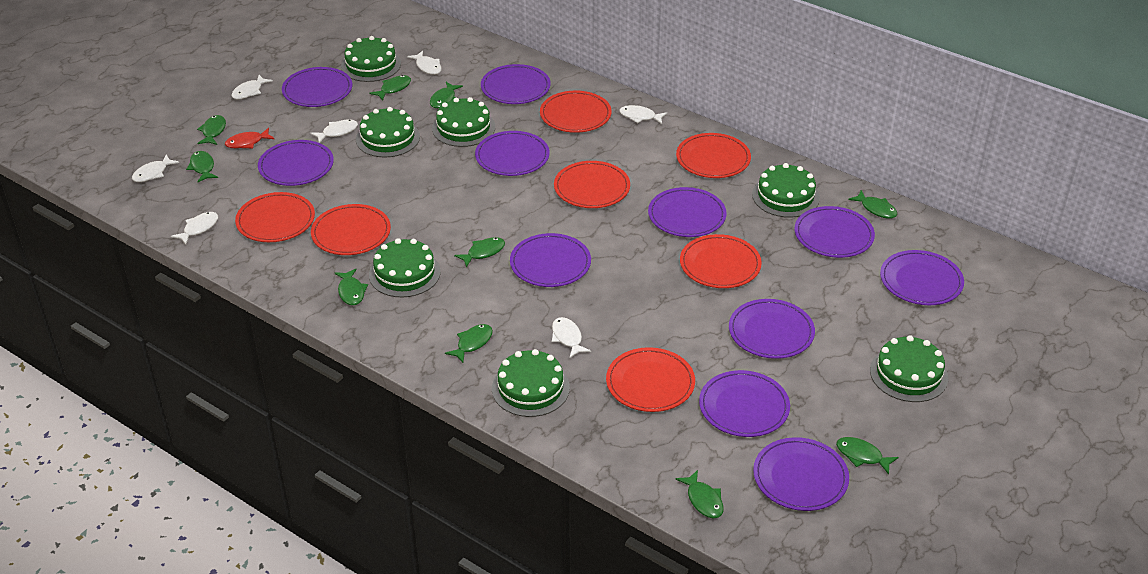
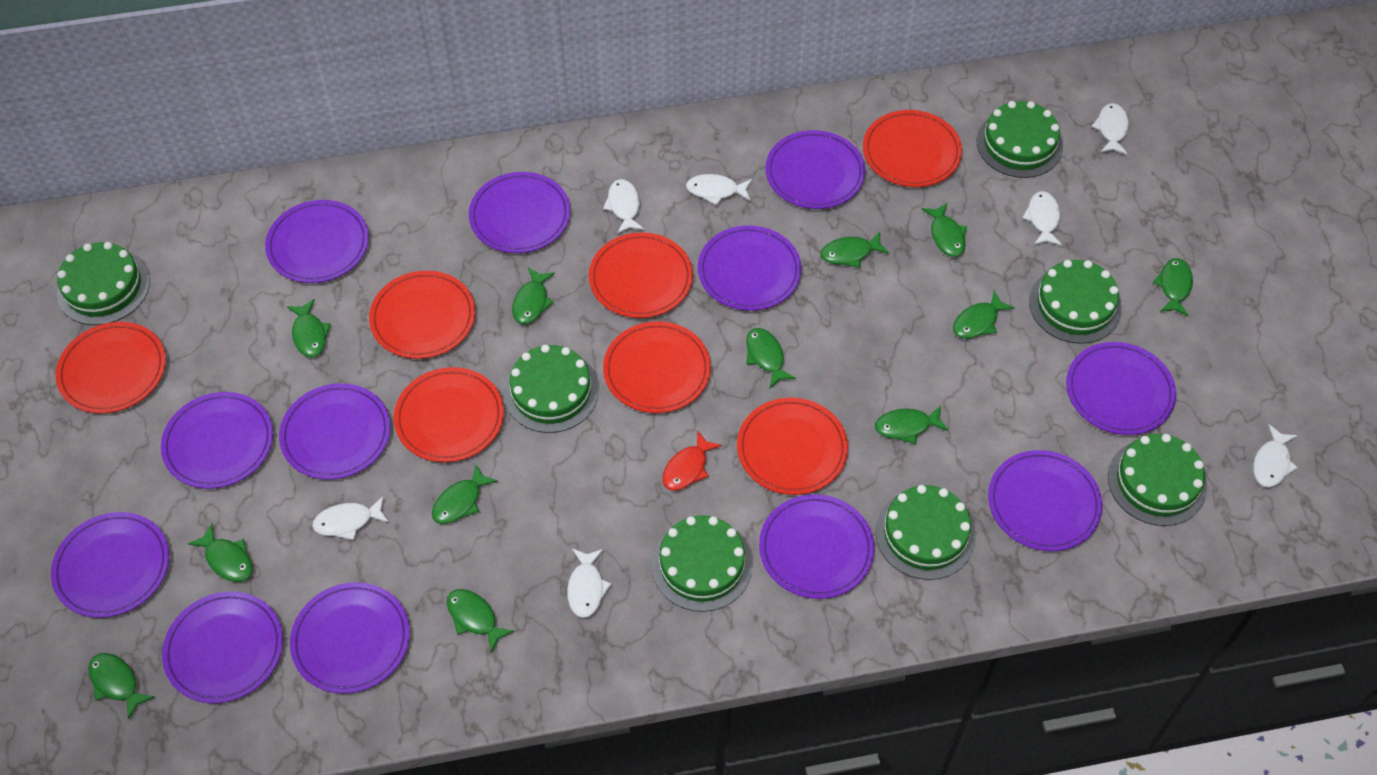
green fish: [186,151,218,182] [197,115,226,145] [335,268,368,305] [370,75,411,101] [430,82,463,108] [445,324,493,363] [454,237,505,268] [676,470,724,518] [836,437,899,475] [848,190,897,219] = 10 -> [88,653,155,720] [188,524,253,582] [287,299,331,357] [432,464,498,524] [447,589,515,653] [512,268,555,324] [746,328,796,388] [821,232,889,268] [875,405,948,444] [922,203,967,257] [953,290,1015,339] [1153,258,1193,316] = 12
purple plate: [258,140,334,186] [282,67,352,107] [475,131,550,176] [481,64,551,104] [510,233,591,287] [648,187,727,237] [699,370,790,437] [729,299,815,359] [753,437,849,511] [794,206,875,258] [880,250,964,305] = 11 -> [51,512,169,618] [161,392,273,489] [162,592,283,703] [265,200,369,283] [279,383,391,480] [290,582,410,694] [469,172,571,253] [698,225,802,311] [759,494,875,599] [765,130,866,209] [988,450,1103,551] [1066,342,1176,435] = 12

